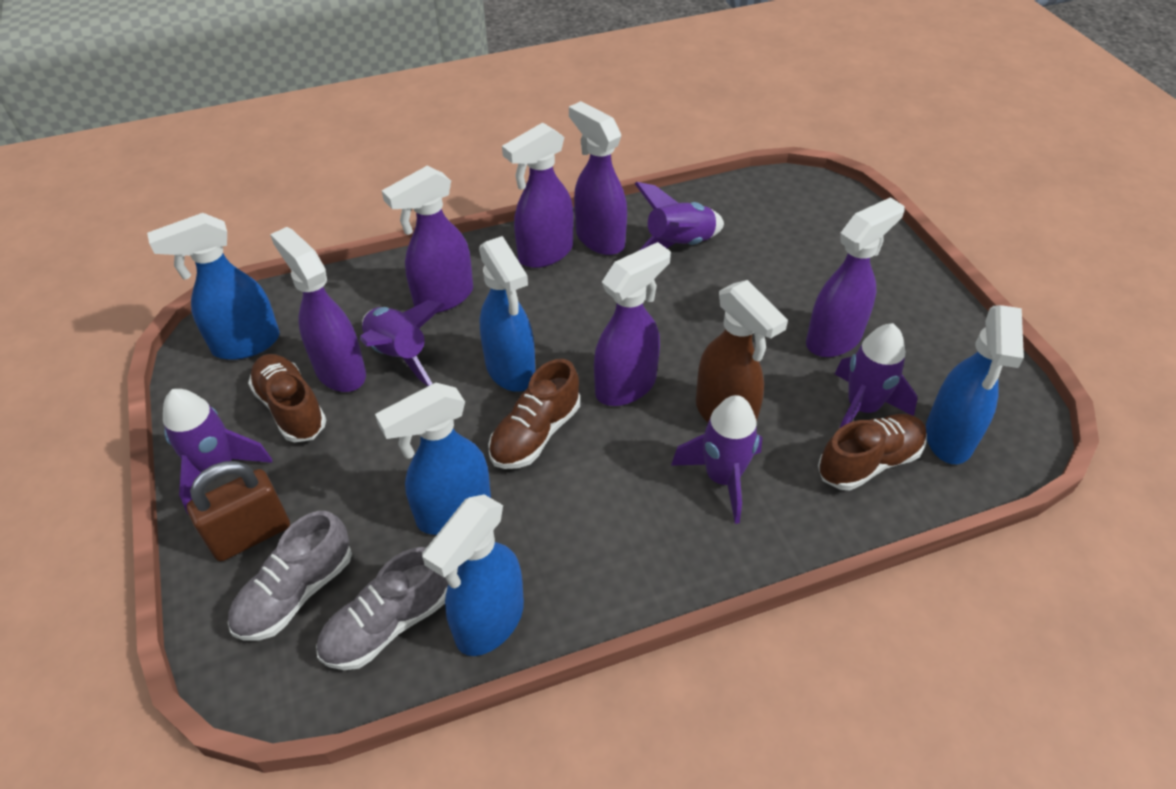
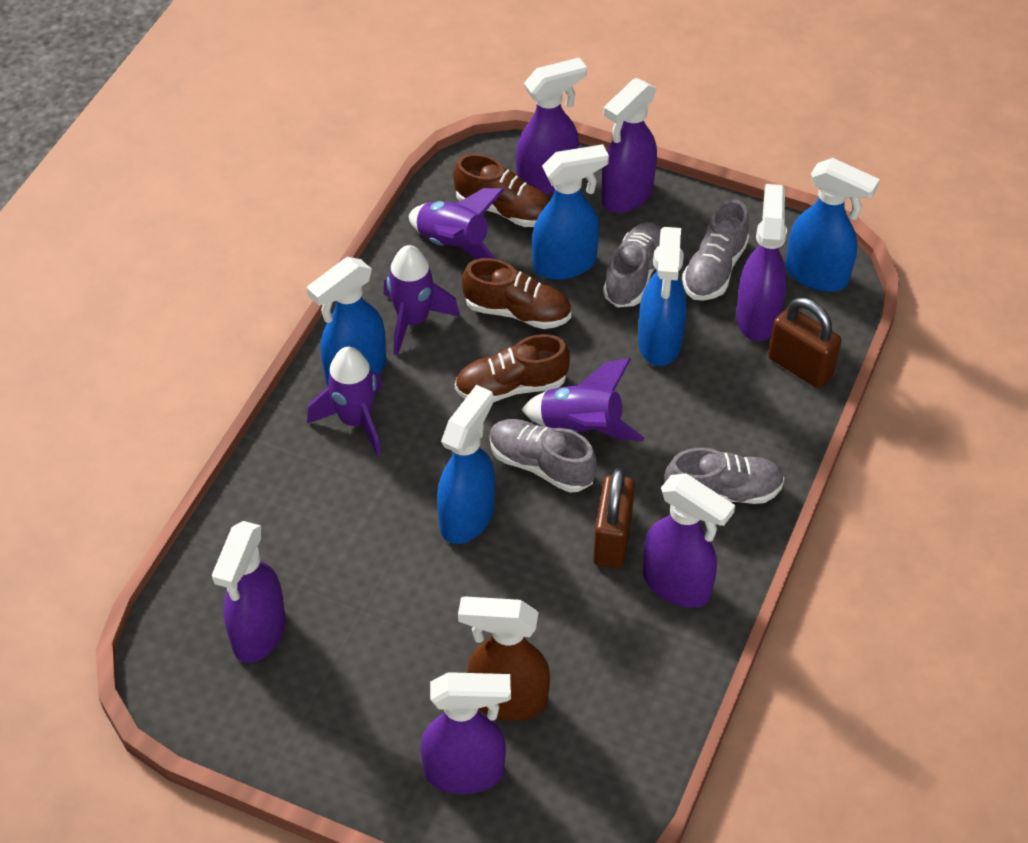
brown padlock: [187,461,290,561] = 1 -> [593,468,635,568] [768,298,841,388] = 2
grey shoe: [228,511,352,641] [316,547,448,670] = 2 -> [490,419,597,493] [603,222,661,307] [664,448,784,504] [682,199,749,301] = 4
purple rocket: [163,389,272,515] [360,300,445,386] [635,182,724,250] [671,395,762,524] [835,323,917,429] = 5 -> [307,347,382,456] [384,245,460,356] [409,188,504,259] [521,358,644,441] = 4

